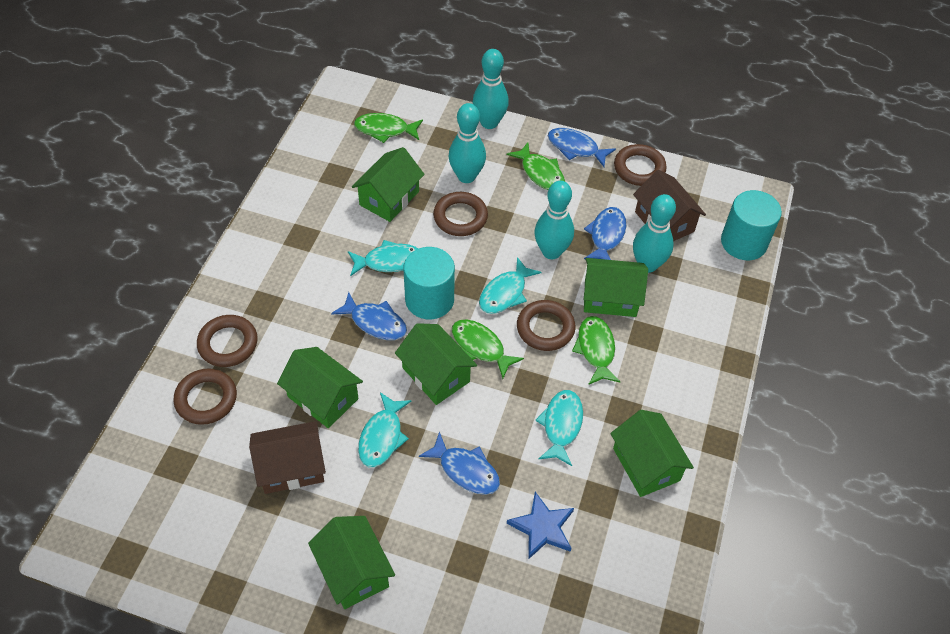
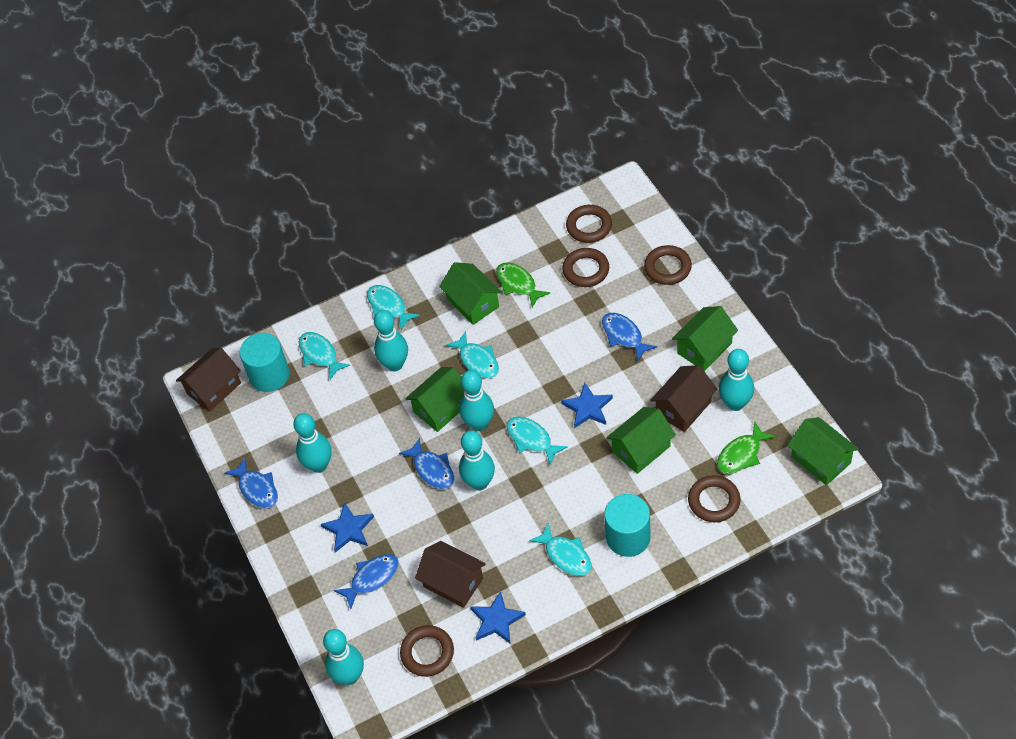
blue star: [507,492,574,559] = 1 -> [321,502,374,553] [470,591,526,643] [561,383,613,428] = 3
brown house: [249,421,326,494] [633,170,706,241] = 2 -> [176,347,241,412] [415,541,486,608] [650,365,717,432] = 3
green fish: [354,113,423,143] [452,319,524,379] [506,143,565,190] [572,316,621,385] = 4 -> [496,263,550,307] [717,422,776,473] = 2
green house: [277,347,363,428] [308,516,395,609] [352,147,425,222] [395,323,477,405] [584,258,648,317] [610,410,694,497] = 6 -> [405,367,465,432] [439,262,502,325] [606,407,676,474] [672,306,738,371] [788,417,859,485] = 5
turquoise bowling pin: [448,103,486,183] [473,49,509,129] [535,181,574,259] [633,194,676,273] = 4 -> [293,413,332,473] [323,629,364,685] [374,310,408,371] [459,370,494,431] [459,430,495,490] [719,349,754,411] = 6
turquoise fish: [348,240,418,276] [358,392,411,467] [479,257,541,314] [535,390,583,466] = 4 -> [299,332,350,380] [367,285,420,330] [446,331,499,379] [507,417,568,465] [529,523,592,576] = 5

